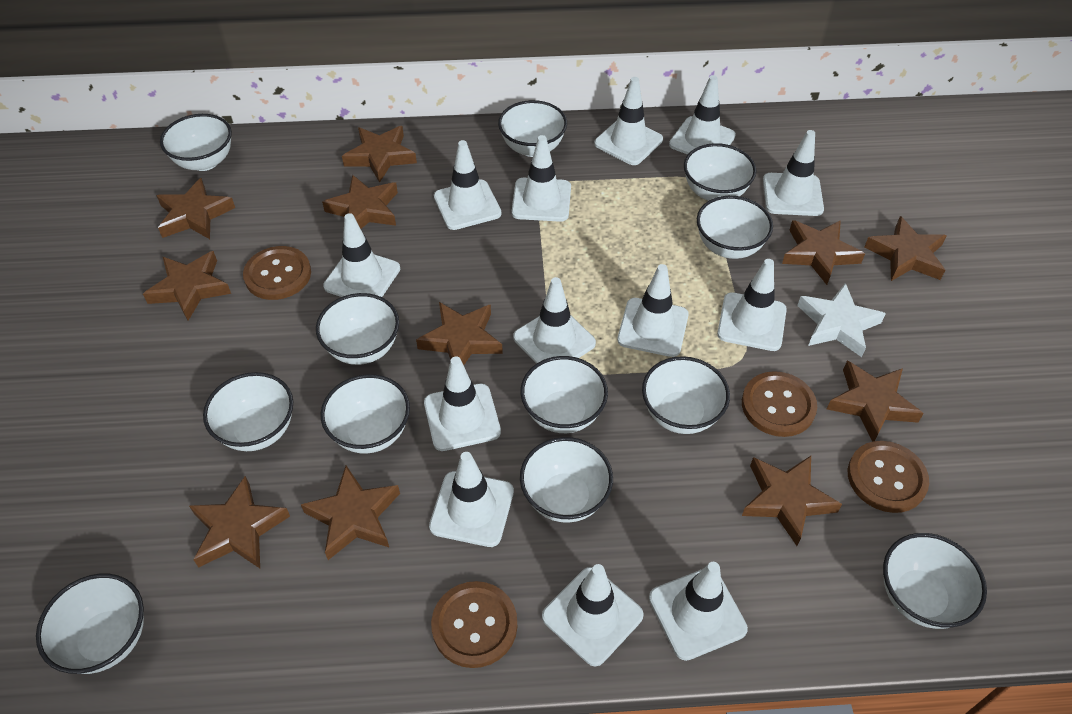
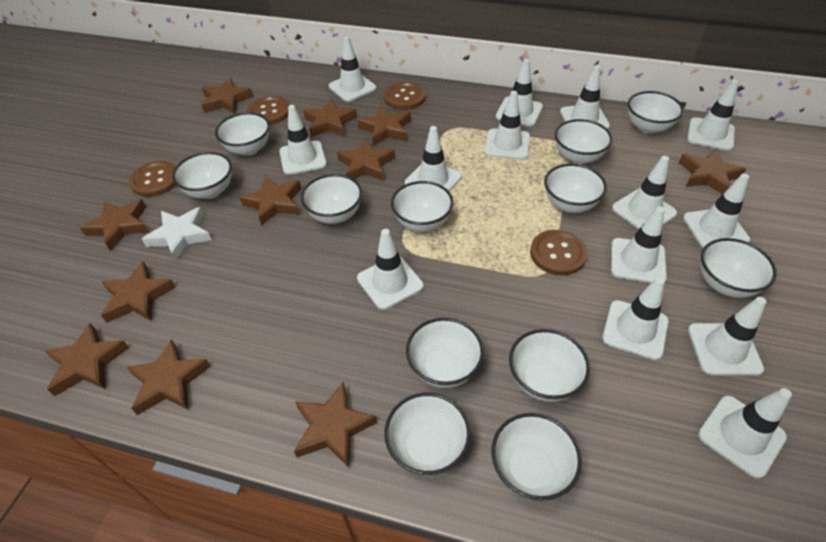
white traffic cone: [323,213,400,297] [424,356,501,451] [429,452,514,547] [434,140,502,230] [512,135,571,222] [513,277,596,364] [542,564,644,666] [594,77,663,165] [617,264,689,357] [649,562,748,661] [669,75,736,155] [717,259,787,351] [763,130,824,216] = 13 -> [279,105,327,175] [329,36,376,102] [357,229,423,310] [405,126,462,192] [485,91,530,160] [496,59,543,127] [560,65,610,129] [602,277,669,360] [611,206,667,283] [612,156,677,229] [683,173,750,248] [687,80,739,151] [688,297,766,376] [698,388,792,479] = 14

